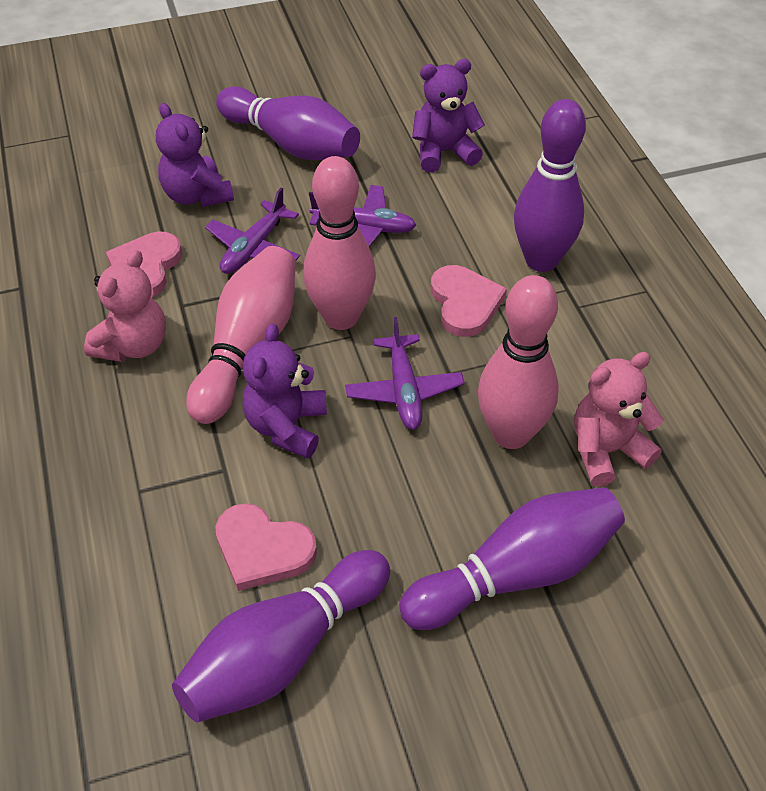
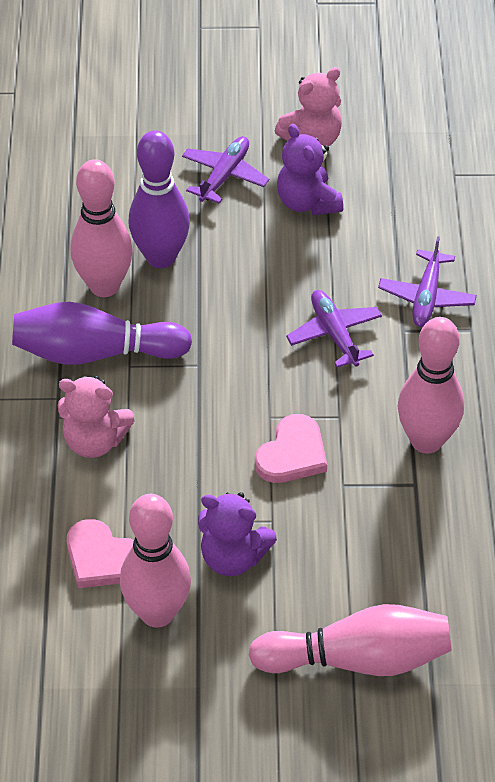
pink bowling pin: [186,246,296,424] [303,156,376,330] [478,275,559,449] = 3 -> [70,159,133,297] [120,494,191,628] [249,604,452,676] [398,317,464,454] = 4
pink heart: [106,231,182,297] [215,503,317,591] [431,265,507,337] = 3 -> [67,519,134,588] [255,414,327,483] = 2
purple bowling pin: [172,550,390,723] [216,86,360,160] [399,487,625,630] [514,99,586,272] = 4 -> [12,302,192,365] [128,130,190,268] = 2
purple teddy bear: [156,103,234,207] [243,323,327,459] [412,59,485,172] = 3 -> [198,492,277,576] [277,124,343,216] = 2

